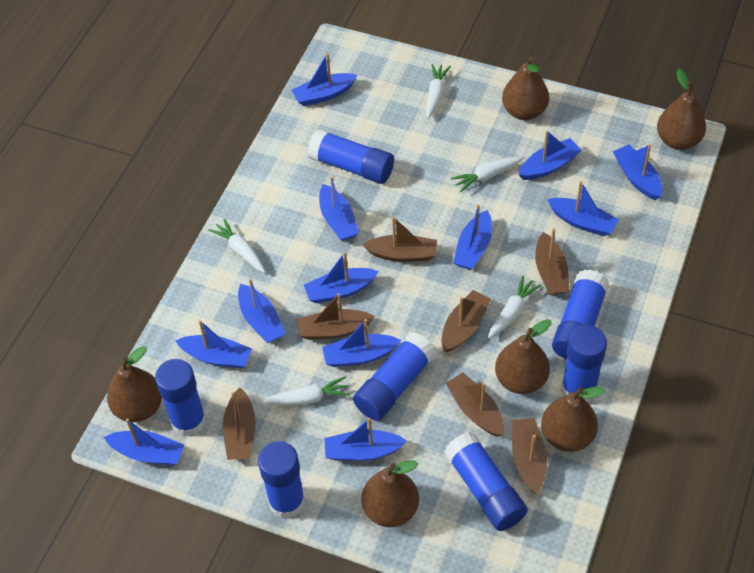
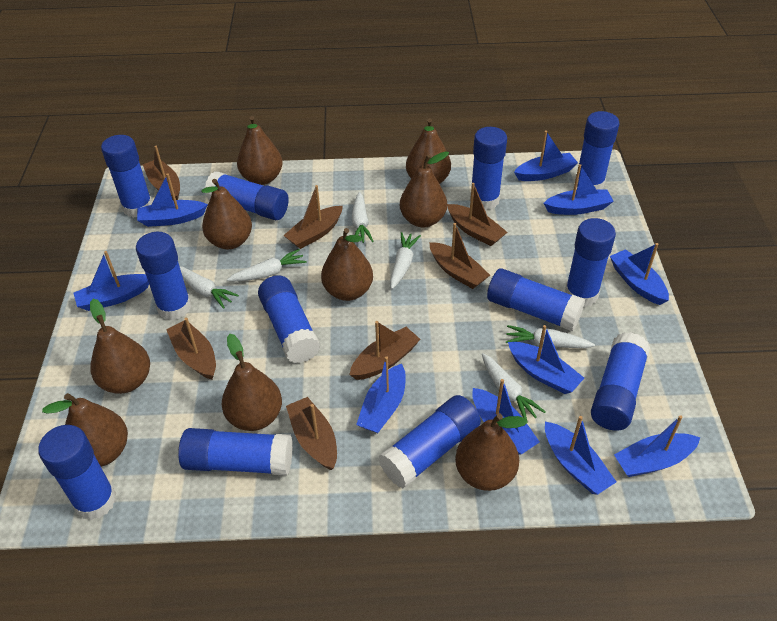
blue boat: [104,419,184,465] [175,320,252,368] [238,279,286,343] [292,53,357,106] [304,252,379,303] [319,177,359,241] [322,319,401,367] [324,418,407,461] [453,204,492,270] [518,130,582,180] [547,181,619,236] [613,144,663,200] = 12 -> [74,251,149,311] [137,174,208,227] [356,356,406,433] [472,379,540,455] [508,325,584,394] [514,131,578,181] [543,164,614,215] [545,416,616,495] [610,243,669,305] [614,415,700,477] = 10
blue glue stick: [155,359,206,437] [258,441,305,519] [308,129,394,184] [353,332,436,421] [444,432,528,531] [552,269,609,359] [561,325,607,402] = 7 -> [38,425,116,520] [101,135,152,218] [136,232,191,320] [178,428,293,476] [205,171,289,220] [258,275,320,363] [379,395,481,488] [470,127,507,210] [487,268,585,331] [565,218,616,307] [575,111,620,190] [591,332,650,431] = 12
brown pear: [107,346,162,422] [361,460,419,527] [495,319,551,394] [502,57,549,120] [541,387,606,452] [657,68,706,150] = 6 -> [42,393,128,467] [90,299,150,394] [201,179,252,249] [221,334,282,431] [237,116,283,185] [321,228,373,301] [400,151,449,227] [406,118,451,184] [455,413,528,491] = 9
white carrot: [208,219,265,273] [263,376,350,405] [426,64,451,119] [451,157,523,192] [488,276,541,339] = 5 -> [180,266,239,309] [227,249,307,282] [352,192,374,243] [390,232,421,289] [482,353,546,423] [506,325,595,348] = 6

